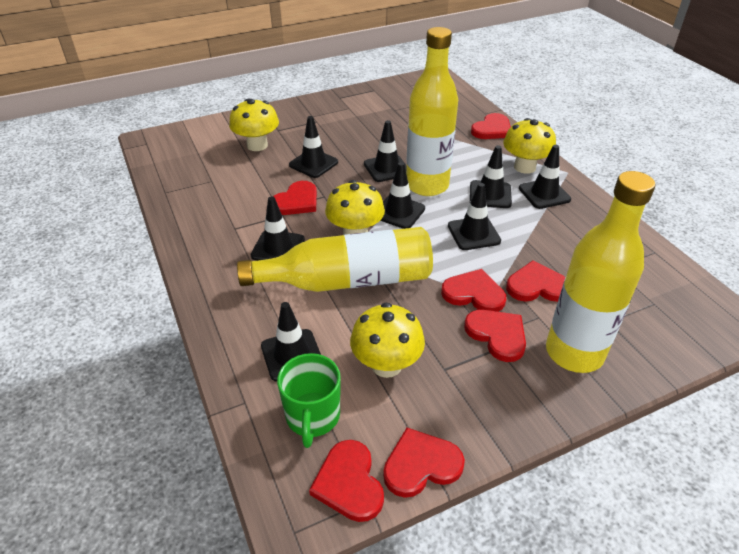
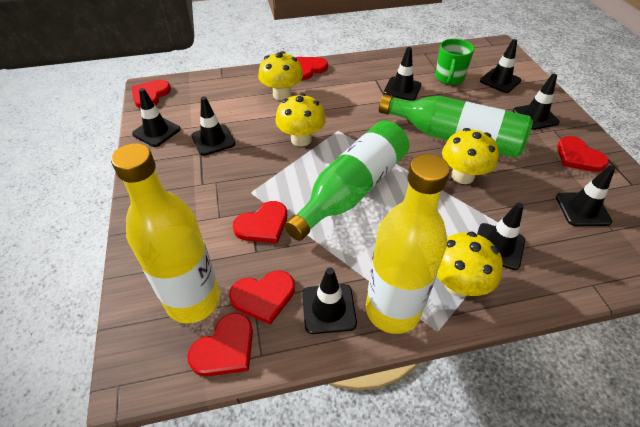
green bottle: none = 0 -> [284,120,409,241] [379,94,533,158] = 2
red heart: [273,181,317,215] [309,440,384,522] [383,428,465,498] [441,269,506,312] [464,310,526,362] [471,113,511,139] [506,261,565,302] = 7 -> [132,79,171,108] [187,313,253,376] [229,271,295,325] [233,201,287,243] [296,57,328,80] [557,136,609,172] = 6
yellow bottle: [237,227,433,292] [406,27,458,196] [546,171,655,373] = 3 -> [111,143,220,323] [366,154,450,334] = 2

